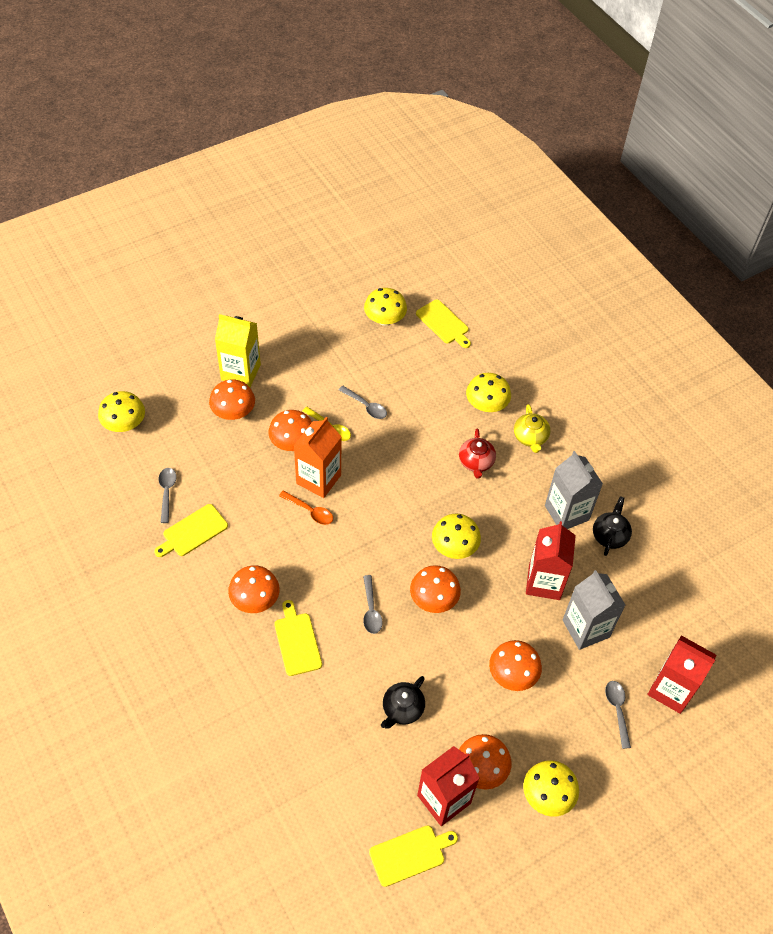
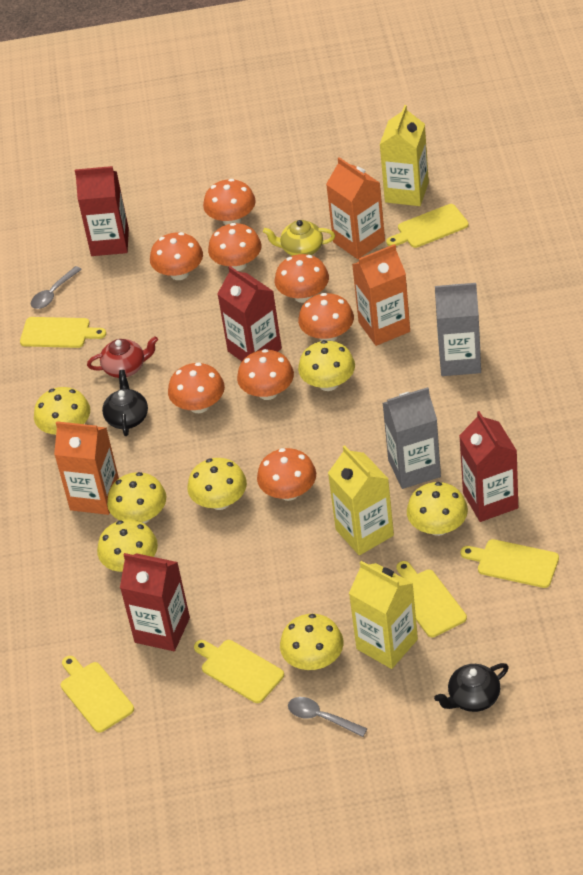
grey spoon: [159,468,177,523] [338,386,387,419] [363,575,382,634] [605,681,631,749] = 4 -> [31,266,82,309] [288,697,368,737] = 2
orange carton: [294,417,342,498] = 1 -> [54,421,119,515] [326,157,385,259] [352,244,410,346] = 3
orange mushroom: [209,380,255,420] [228,565,280,613] [268,410,312,451] [410,565,461,613] [459,734,511,789] [489,640,542,691] = 6 -> [150,232,203,280] [168,363,225,413] [203,179,256,225] [208,223,261,271] [237,349,294,400] [257,448,316,501] [275,254,329,303] [298,293,354,341] = 8
orange spoon: [279,491,333,525] = 1 -> none = 0
red carton: [417,746,480,826] [526,521,576,600] [647,635,716,714] = 3 -> [75,166,129,256] [120,553,190,651] [218,266,282,361] [459,411,518,522] = 4
yellow carton: [215,314,261,387] = 1 -> [328,445,394,555] [349,561,418,669] [380,105,429,206] = 3
yellow cutting board: [154,504,228,557] [274,600,322,676] [369,825,458,887] [416,299,471,348] = 4 -> [20,317,106,348] [61,656,134,733] [194,640,284,703] [386,204,469,248] [396,561,467,637] [461,539,559,588] = 6
yellow mushroom: [98,391,145,432] [364,288,407,326] [432,514,481,559] [466,373,511,412] [523,760,579,816] = 5 -> [34,387,90,435] [97,520,158,572] [107,472,167,524] [188,458,247,510] [280,614,343,670] [298,340,355,391] [407,482,468,536] = 7
yellow spoon: [302,407,351,441] = 1 -> none = 0

